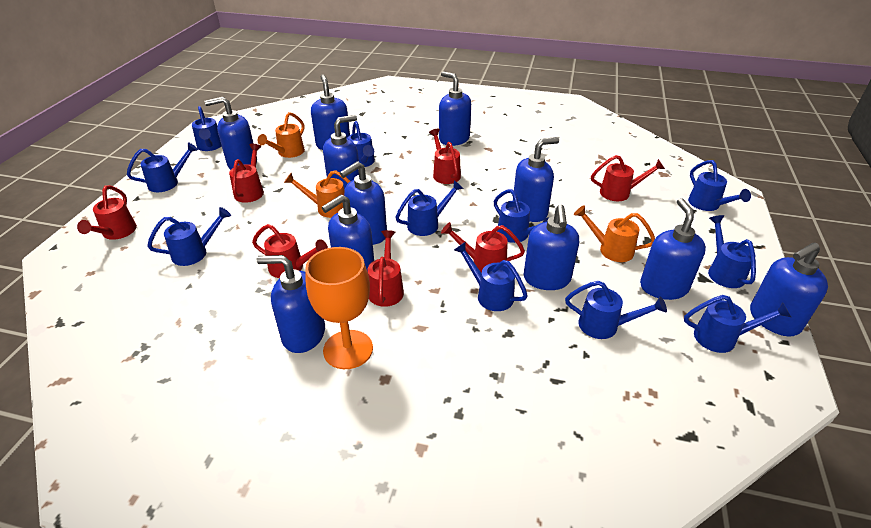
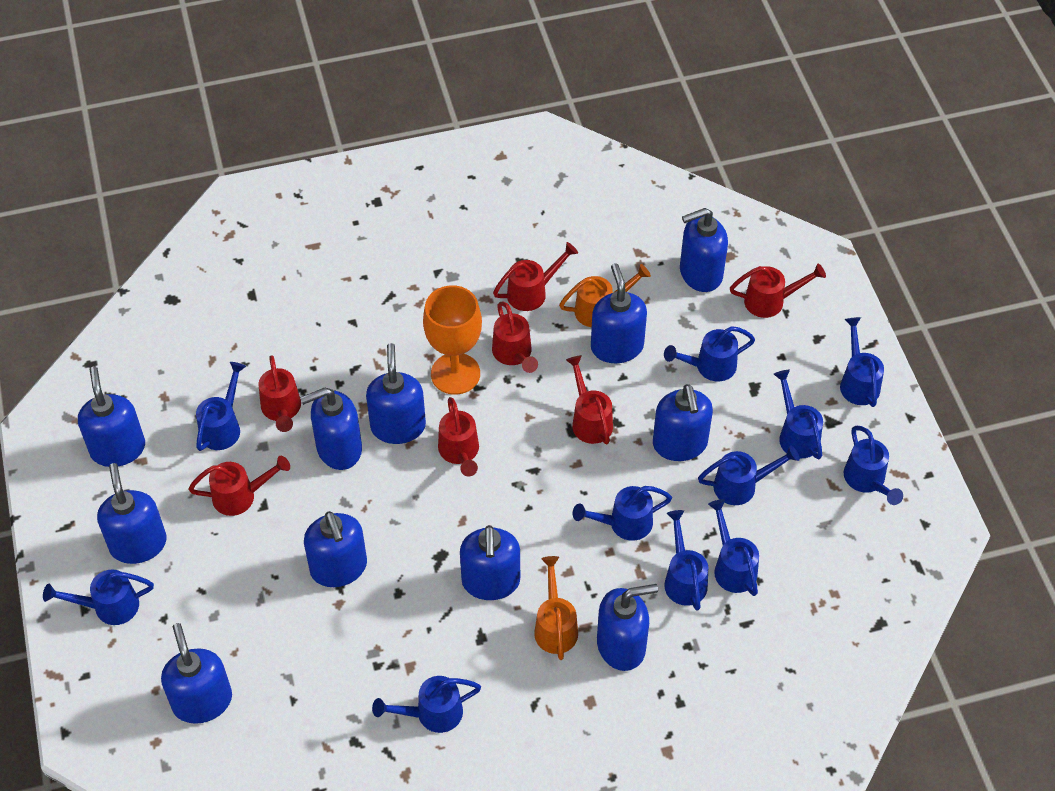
orange watering can: [258,112,305,158] [284,170,350,218] [574,205,655,262] = 3 -> [534,556,578,660] [559,264,651,327] = 2

